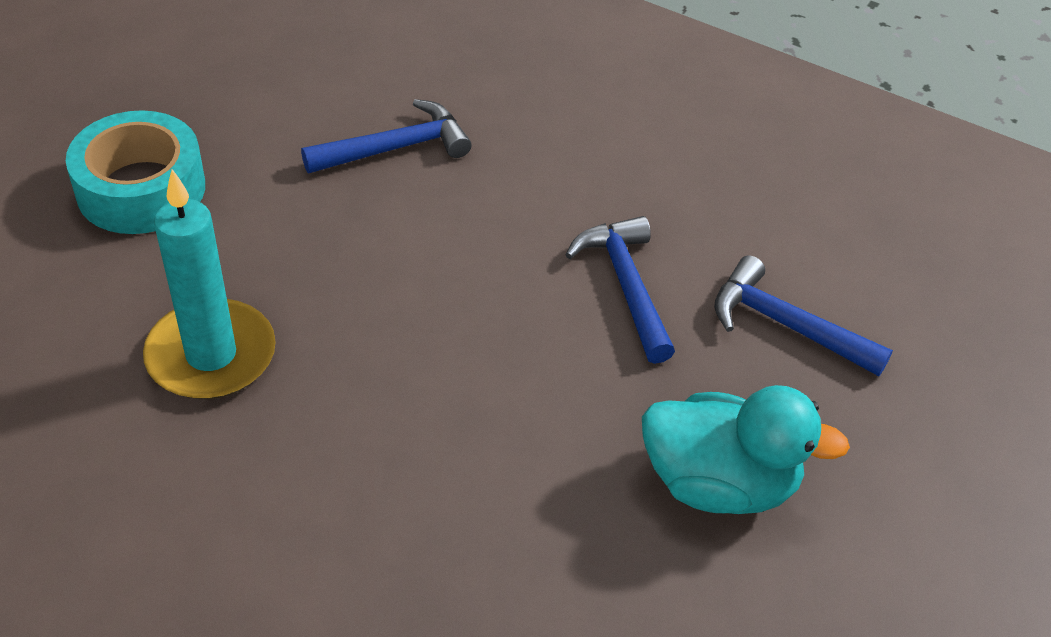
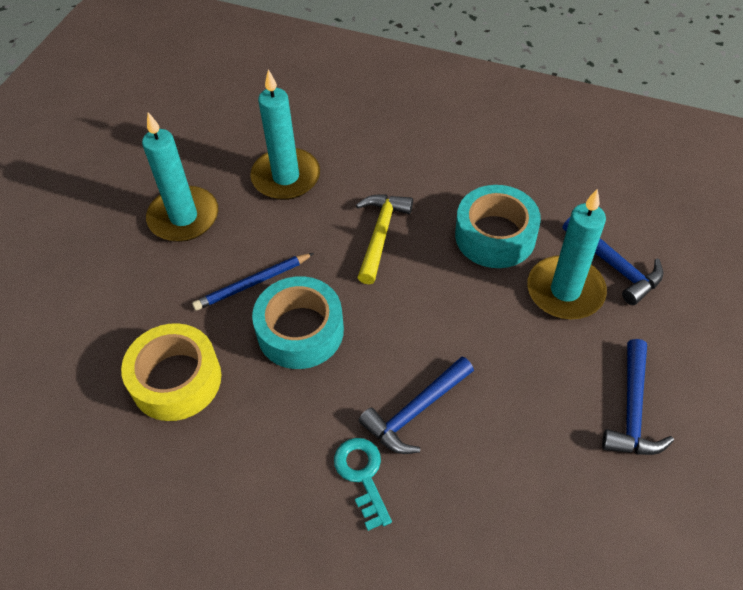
blue pencil: none = 0 -> [192,253,314,311] = 1
turquoise candle: [143,169,276,399] = 1 -> [142,112,218,242] [250,69,320,200] [527,189,607,319] = 3
turquoise duck: [642,385,850,514] = 1 -> none = 0
turquoise key: none = 0 -> [334,438,392,531] = 1
turquoise tape: [66,110,205,234] = 1 -> [252,276,344,369] [455,185,541,268] = 2
yellow hammer: none = 0 -> [356,194,413,284] = 1
yellow tape: none = 0 -> [121,323,221,421] = 1

